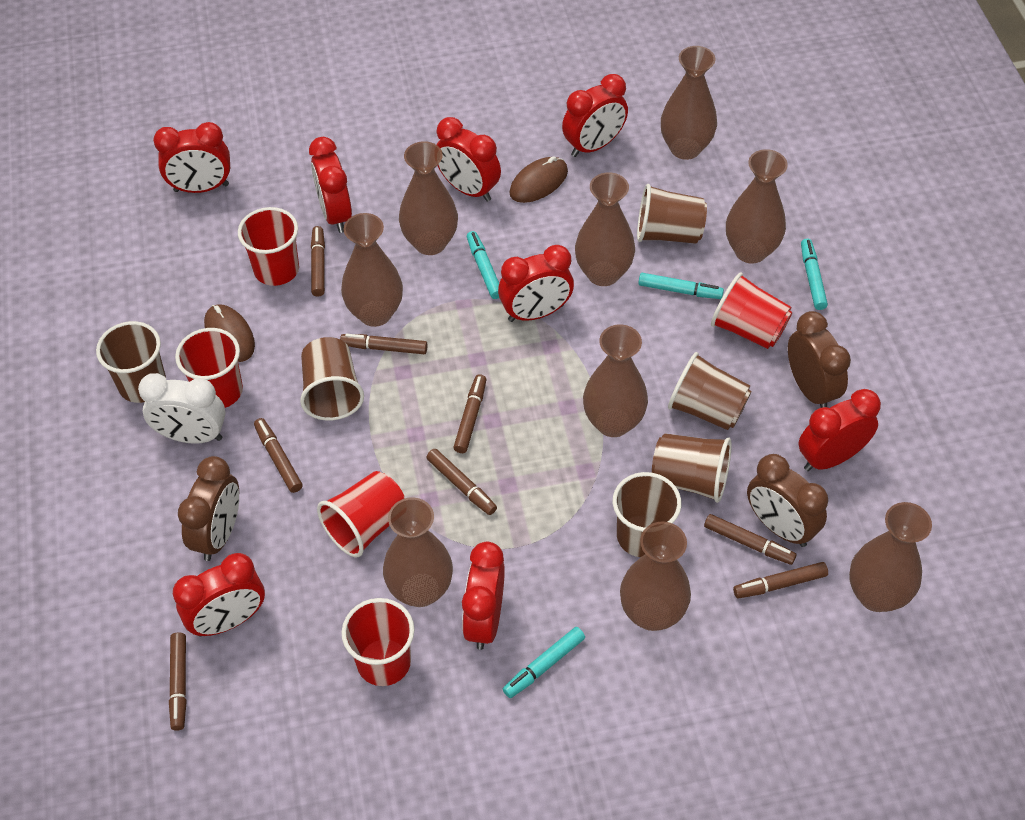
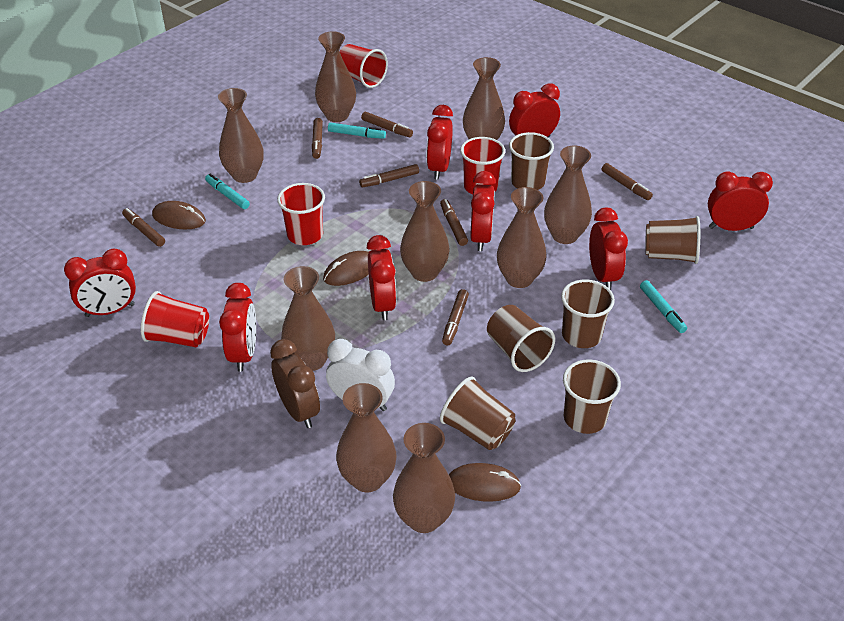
brown clock: [178,456,239,561] [747,454,828,547] [788,311,851,408] = 3 -> [270,339,320,428] = 1
brown marker: [169,633,187,731] [254,418,303,493] [311,226,325,297] [340,334,427,354] [426,449,497,515] [453,374,486,453] [704,514,797,565] [733,562,828,598] = 8 -> [122,208,165,247] [312,118,323,159] [359,164,419,187] [361,112,413,137] [440,199,468,246] [442,289,469,345] [602,163,653,200] = 7
brown mouse: [204,304,255,362] [510,156,568,203] = 2 -> [152,201,206,229] [323,251,369,286] [449,463,521,502] = 3
red cup: [175,328,243,408] [238,207,299,286] [317,471,405,558] [342,598,414,686] [711,272,792,349] = 5 -> [141,291,209,347] [277,183,325,245] [339,44,388,88] [460,137,505,194] = 4
turquoise marker: [467,231,499,299] [503,627,585,698] [638,273,724,299] [801,239,828,310] = 4 -> [205,174,250,209] [328,123,386,139] [640,280,687,333] = 3

